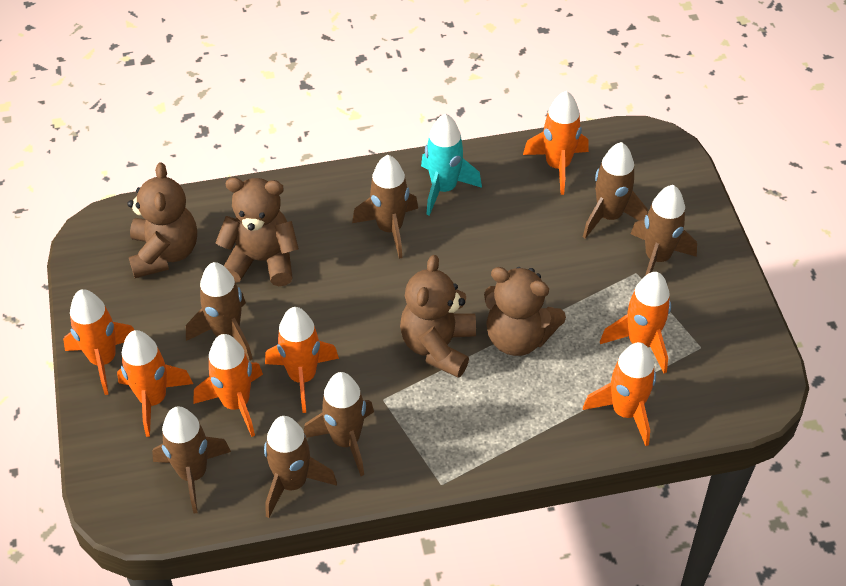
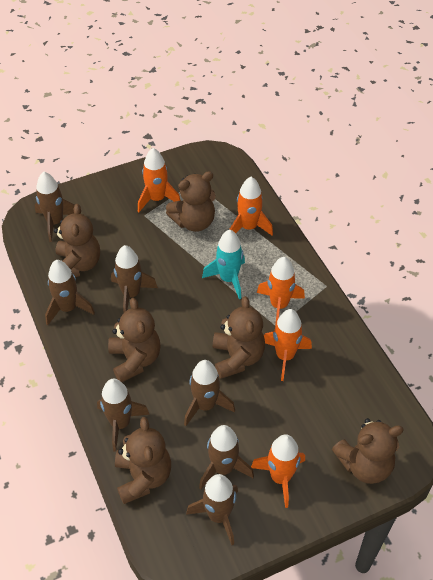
brown teddy bear: [127,162,197,278] [215,177,299,286] [400,255,476,378] [484,267,566,356] = 4 -> [54,204,100,277] [108,298,161,382] [115,417,171,504] [166,171,216,232] [213,296,265,379] [332,418,404,484] = 6
orange rocket: [63,289,134,395] [117,330,193,437] [194,334,263,437] [265,307,339,413] [523,91,589,195] [583,342,656,446] [600,272,671,373] = 7 -> [138,148,181,212] [229,177,273,236] [251,434,305,508] [257,257,305,327] [264,309,312,381] = 5

